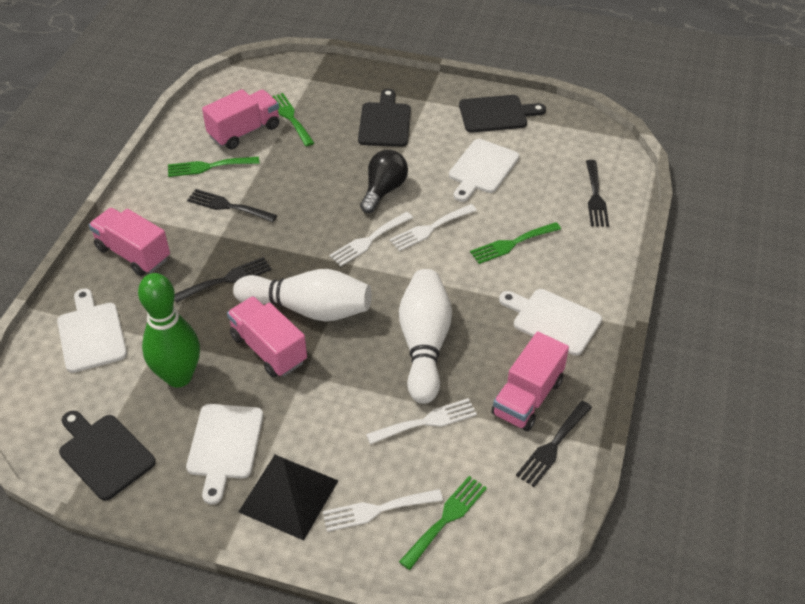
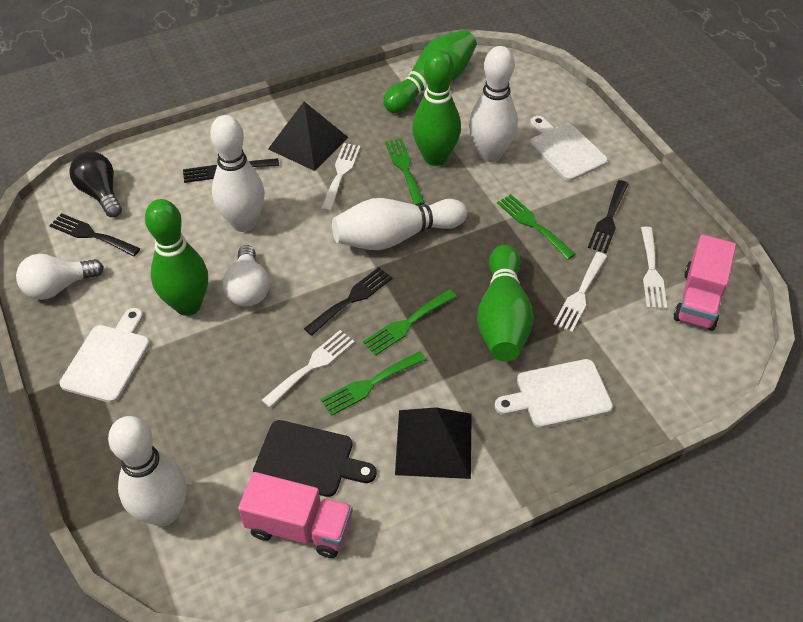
black cutting board: [59,411,156,501] [358,89,411,147] [459,95,546,133] = 3 -> [253,420,377,497] = 1
black pyramid: [238,455,339,540] = 1 -> [268,102,349,171] [395,407,472,479] = 2
green bowling pin: [138,273,200,388] = 1 -> [145,199,208,316] [383,30,477,113] [412,50,461,166] [477,245,534,362] = 4
pink truck: [89,208,170,276] [202,89,279,149] [227,296,307,378] [491,332,569,431] = 4 -> [238,472,353,558] [674,235,736,331] = 2
white bowling pin: [233,269,371,322] [399,269,452,404] = 2 -> [108,416,187,526] [210,115,265,232] [332,198,467,250] [469,46,518,162] = 4
white cutting board: [57,288,127,373] [186,404,263,504] [449,139,519,202] [499,289,602,356] = 4 -> [59,308,150,403] [495,359,613,428] [530,116,608,181] = 3
white light bulb: none = 0 -> [16,254,104,300] [223,245,269,307] = 2

